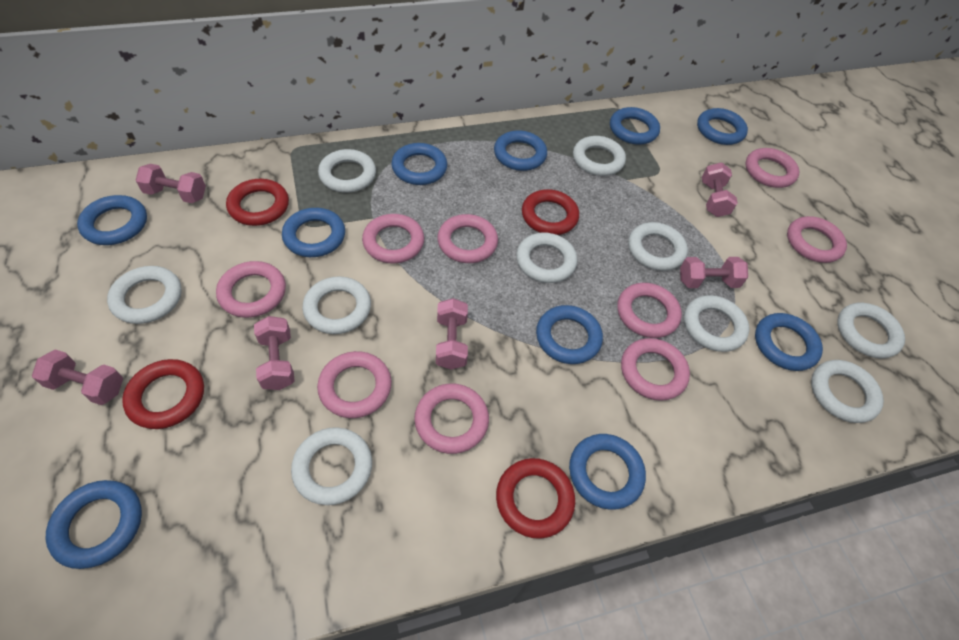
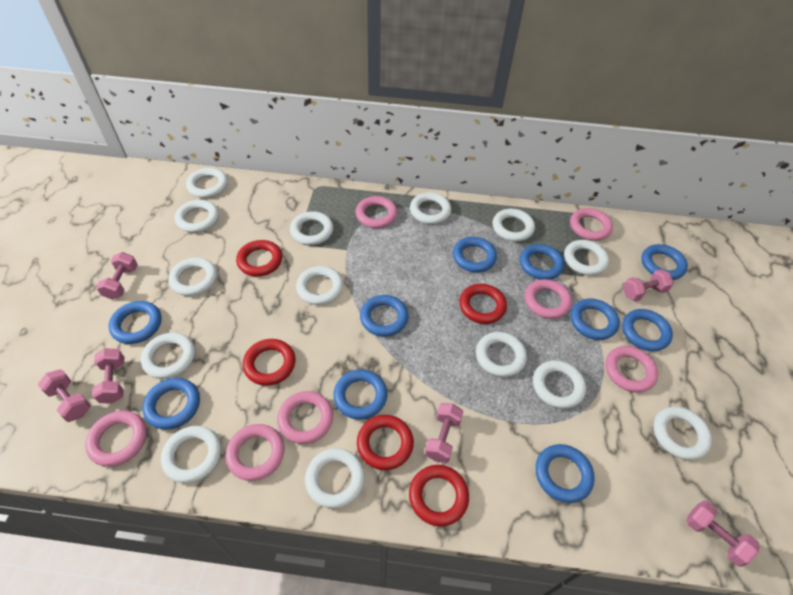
pink ring: [216,261,286,318] [317,351,392,418] [362,214,424,264] [414,383,489,454] [437,214,498,263] [617,283,682,338] [621,338,690,401] [745,148,800,188] [787,216,847,263] = 9 -> [85,411,147,467] [225,424,284,481] [277,391,333,444] [355,196,397,228] [525,279,572,319] [570,208,613,241] [605,346,658,393] = 7
red ring: [122,359,204,429] [226,179,289,226] [496,458,575,539] [522,189,579,235] = 4 -> [236,240,282,276] [243,339,295,386] [357,415,414,470] [409,465,469,526] [459,284,507,324] = 5
white ring: [107,266,182,324] [291,427,372,505] [302,276,371,334] [318,149,376,193] [516,233,577,283] [573,136,626,176] [628,222,688,271] [684,295,749,352] [811,360,884,423] [837,303,905,358] = 10 -> [141,332,195,379] [161,426,221,483] [169,257,217,296] [175,200,219,233] [186,168,228,198] [290,211,333,245] [296,266,343,305] [305,448,365,508] [410,192,451,224] [476,332,527,377] [492,209,535,241] [533,360,586,409] [564,240,609,275] [653,406,712,460] = 14

